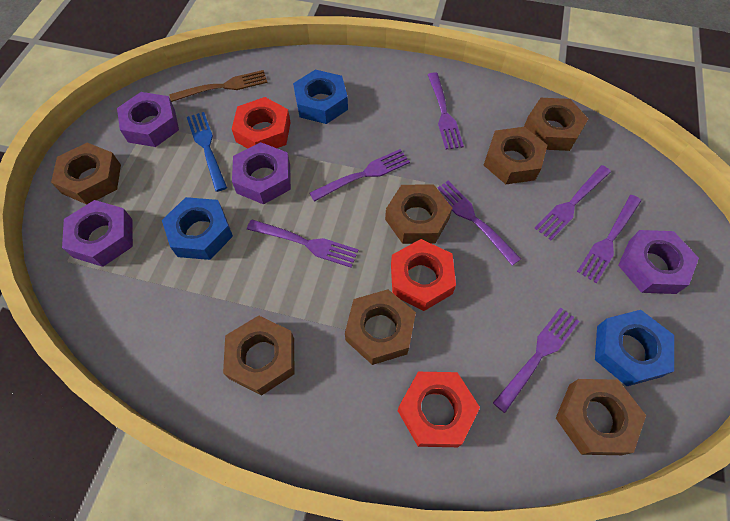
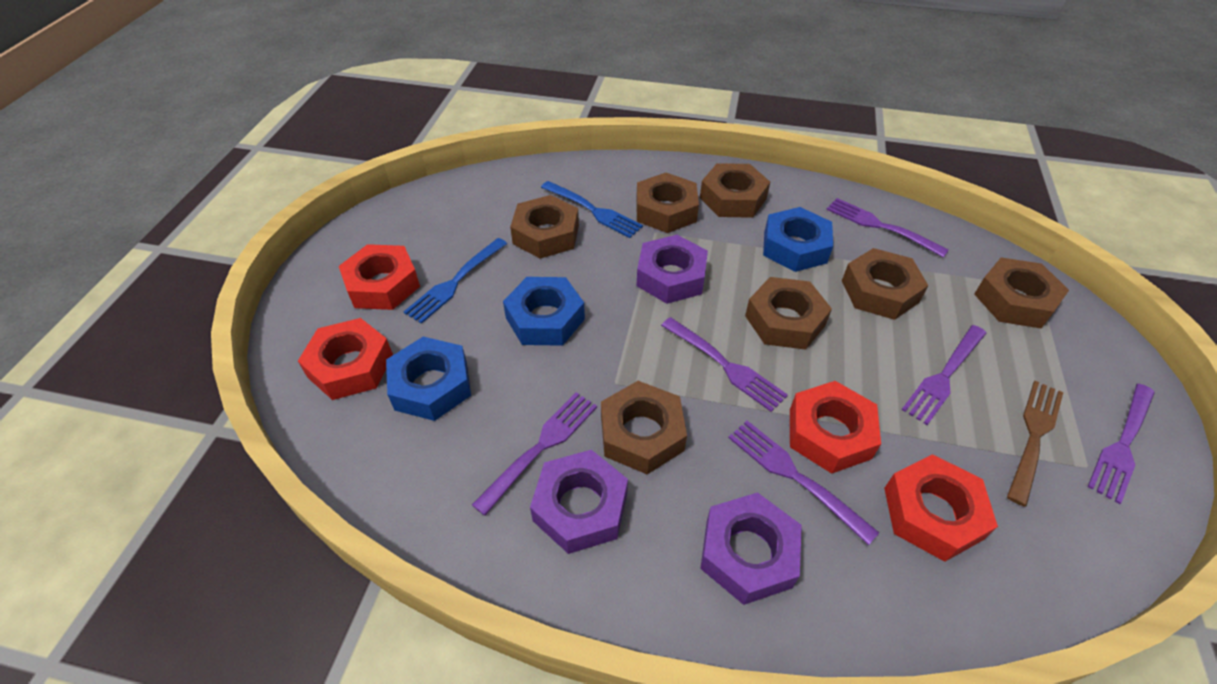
blue fork: [187,112,227,192] = 1 -> [404,238,507,324] [541,181,643,238] = 2
purple fork: [247,220,358,267] [310,149,410,202] [428,72,464,150] [438,181,521,266] [493,307,580,413] [535,165,611,240] [577,195,641,283] = 7 -> [472,392,597,516] [661,317,788,412] [728,421,879,545] [826,198,949,258] [902,325,986,425] [1087,384,1155,504] = 6
purple nut: [62,200,133,267] [117,92,179,147] [232,142,291,204] [618,230,699,294] = 4 -> [530,450,628,554] [637,235,708,304] [700,492,802,605] = 3
red nut: [232,97,291,149] [391,239,456,311] [398,372,480,447] = 3 -> [298,318,393,400] [339,244,420,310] [790,381,881,474] [884,454,998,562] = 4

